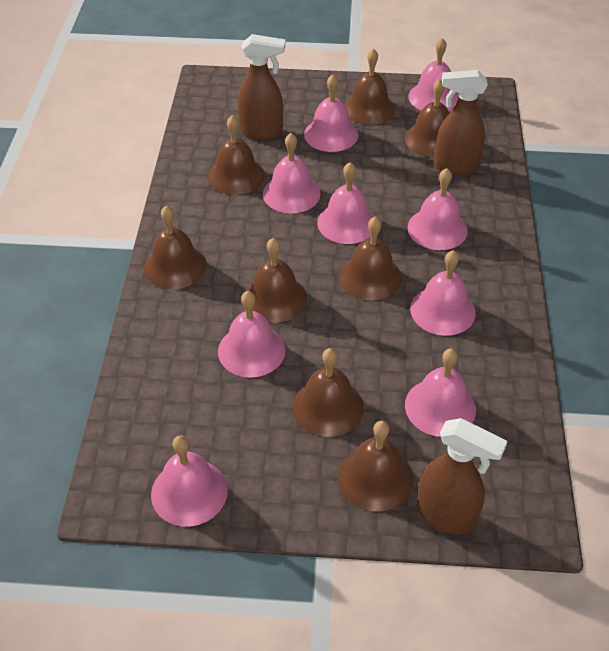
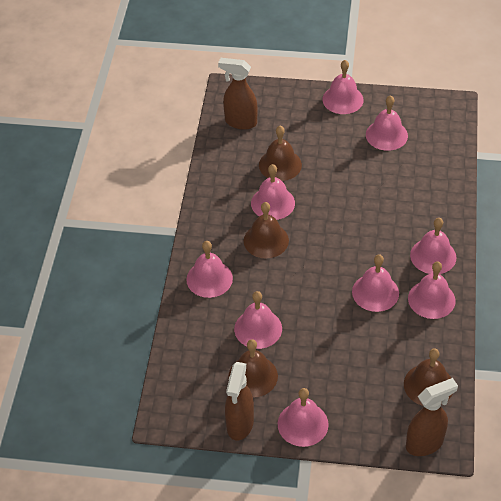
brown bell: [144,205,207,289] [208,115,265,195] [245,238,307,323] [293,348,364,437] [338,421,414,511] [339,216,402,301] [344,48,396,125] [405,79,449,157] = 8 -> [228,339,278,398] [244,202,289,259] [259,126,302,181] [404,349,452,406] = 4

